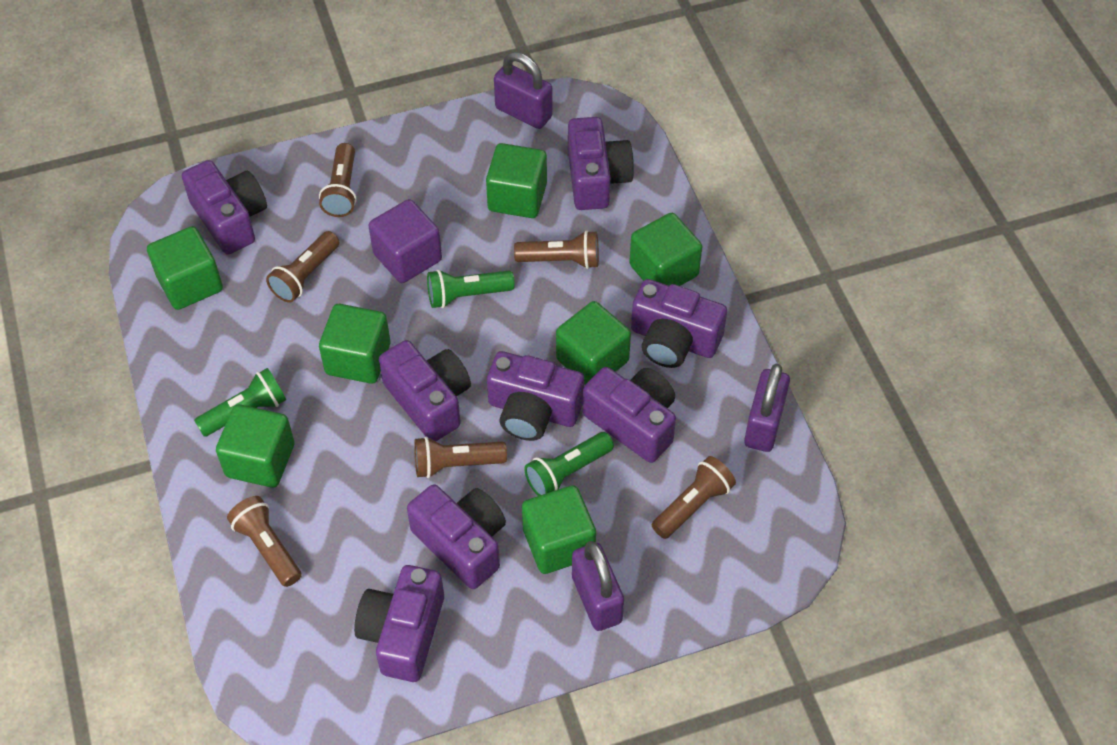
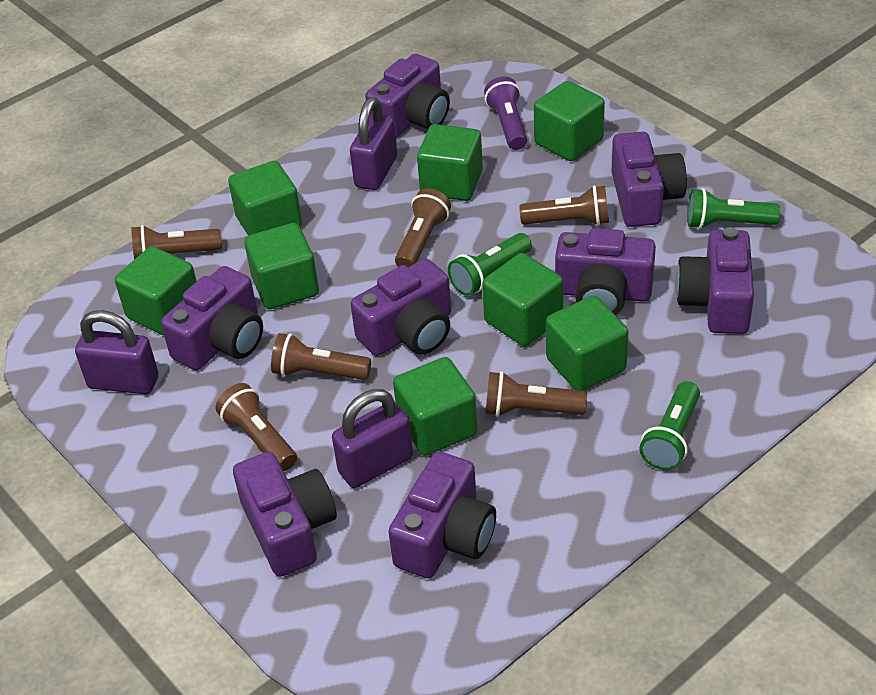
green cube: [147,226,223,310] [216,404,295,488] [319,304,390,384] [486,143,547,218] [522,485,596,574] [556,301,631,385] [629,213,702,286] = 7 -> [115,246,197,335] [228,161,302,235] [244,223,319,309] [393,357,477,456] [417,124,483,201] [482,253,563,346] [534,81,605,161] [546,296,629,391] = 8
purple cube: [369,199,442,283] = 1 -> none = 0
purple flashlight: none = 0 -> [484,76,527,150] = 1

